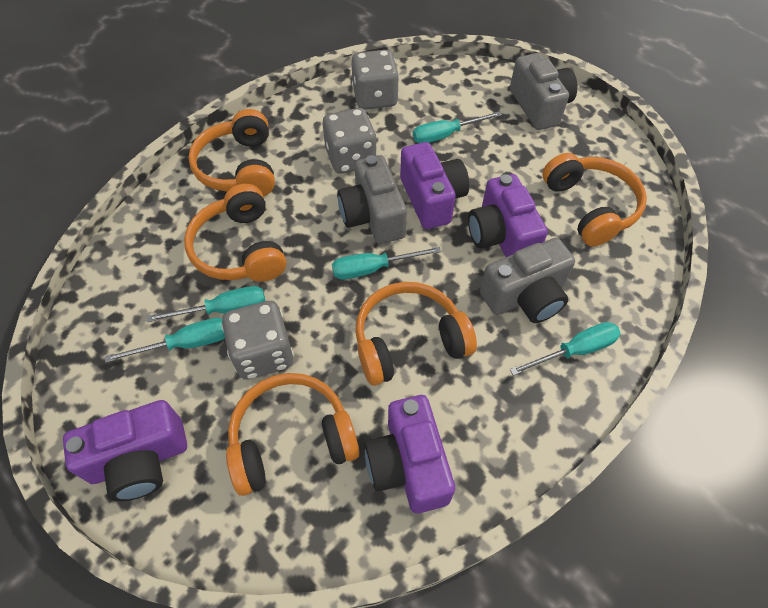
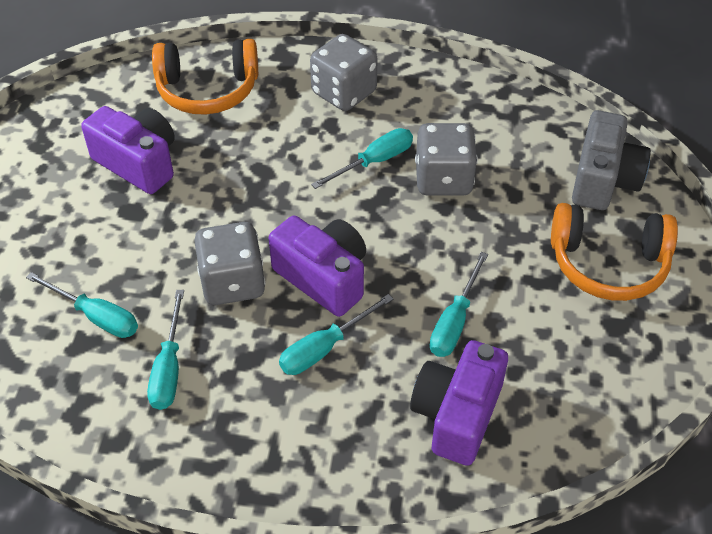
grey camera: [337,155,407,244] [480,238,575,323] [510,53,578,130] = 3 -> [572,110,651,210] = 1
orange headphones: [184,184,286,282] [188,109,275,196] [226,373,359,496] [355,282,477,386] [542,153,647,246] = 5 -> [152,39,258,115] [551,203,678,301] = 2
purple camera: [63,400,187,501] [364,395,455,513] [400,142,469,229] [468,174,548,257] = 4 -> [81,106,175,194] [269,216,366,317] [410,340,508,466] = 3

